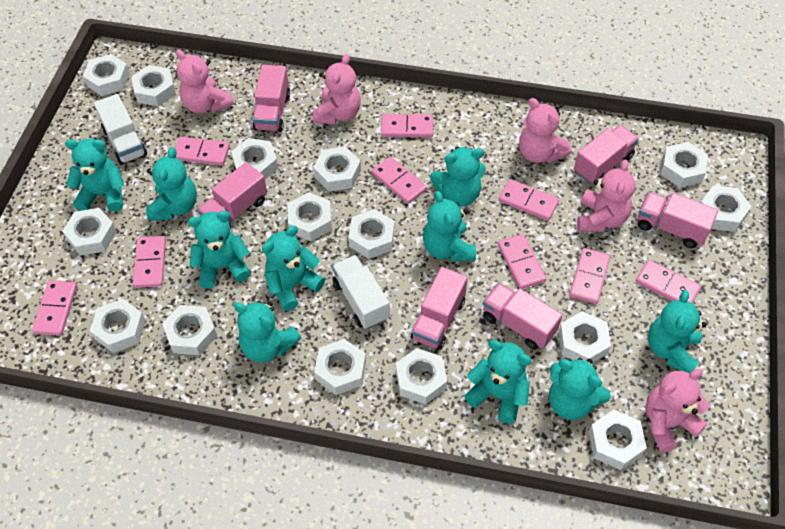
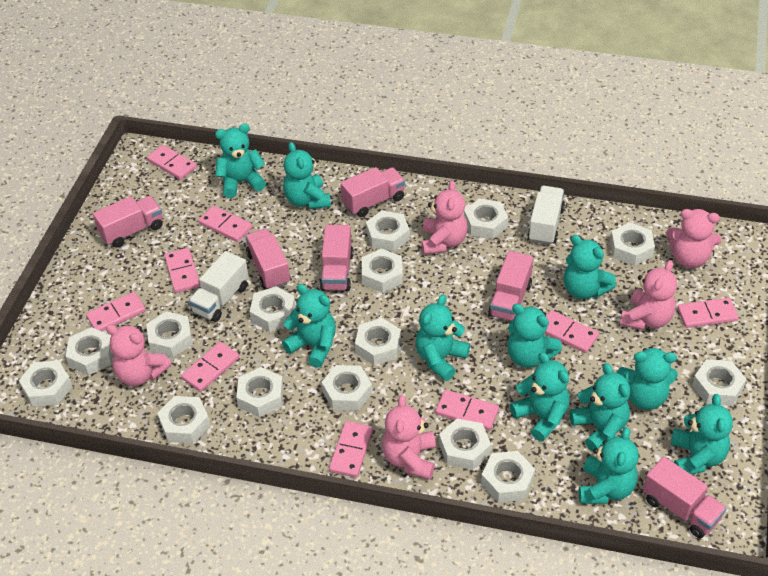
turquoise teddy bear: [65,138,124,212] [146,147,197,220] [188,211,250,289] [234,301,301,363] [262,226,325,311] [423,191,476,262] [430,147,486,206] [464,340,532,424] [549,358,611,420] [648,290,707,373] = 10 -> [215,124,266,198] [282,284,336,368] [283,142,331,209] [415,295,470,381] [507,304,562,368] [510,352,570,441] [564,235,616,299] [569,363,630,452] [579,427,639,504] [617,347,678,410] [671,394,733,474] = 11

